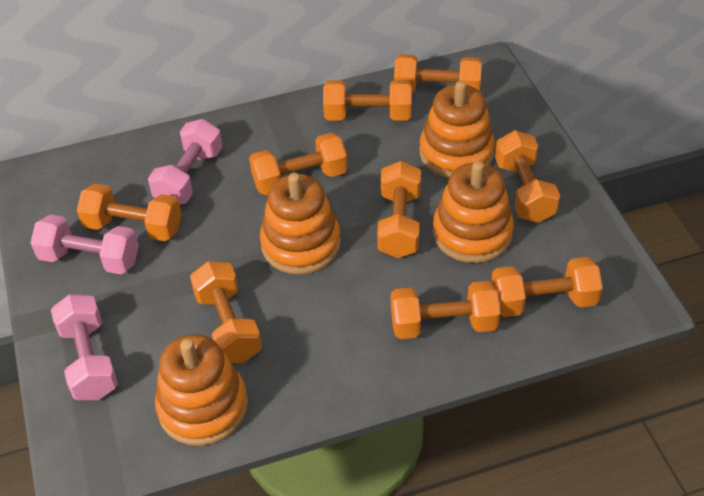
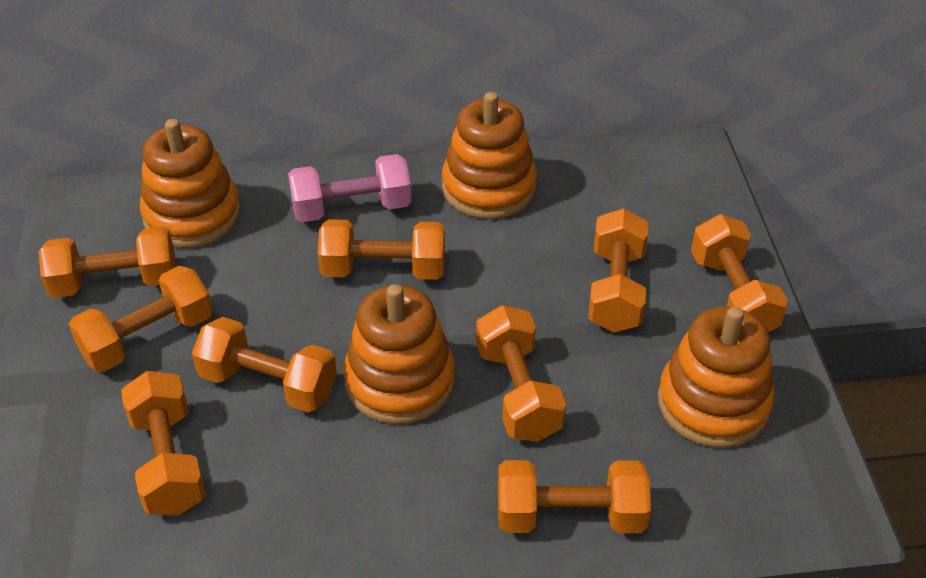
pink dumbbell: [30,215,139,274] [51,294,118,400] [148,119,223,205] = 3 -> [288,154,412,222] = 1

